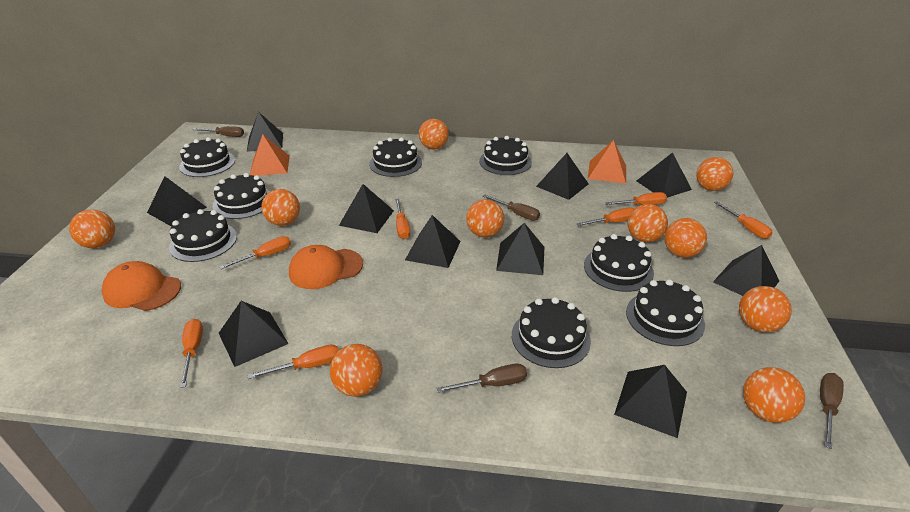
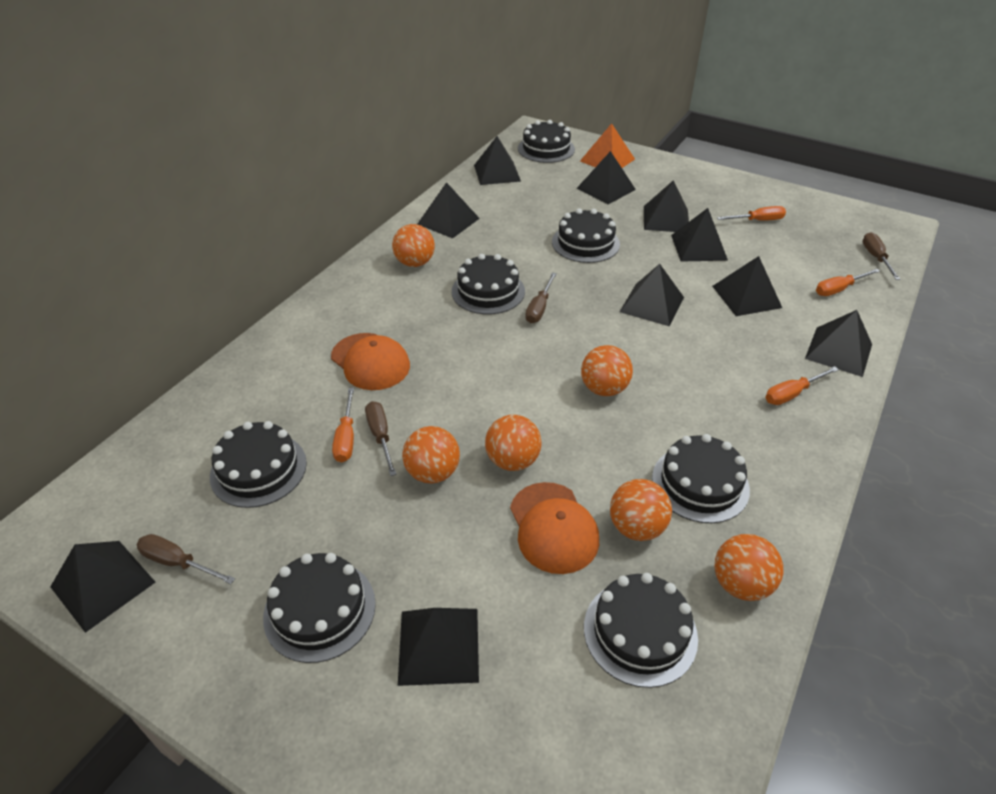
black cake: [169,209,237,262] [179,137,235,177] [212,173,270,219] [369,137,422,177] [479,136,532,175] [512,297,591,368] [584,234,654,292] [626,279,705,346] = 8 -> [210,421,307,508] [263,553,376,663] [452,254,525,314] [518,120,575,163] [552,208,620,263] [584,573,698,688] [652,434,750,523] = 7
orange ball: [69,209,115,248] [262,189,300,226] [330,344,383,397] [419,119,449,149] [466,199,504,237] [628,204,668,242] [664,218,707,258] [696,157,733,191] [739,286,792,332] [743,367,805,423] = 10 -> [392,224,435,267] [402,426,460,484] [485,415,542,471] [581,345,633,396] [610,479,672,541] [715,534,783,601] = 6
orange pyramid: [250,135,290,176] [588,140,626,184] = 2 -> [580,123,635,168] = 1
orange screwdriver: [180,319,203,388] [219,236,291,269] [248,344,339,379] [395,199,410,239] [576,208,635,226] [605,192,667,205] [714,201,773,239] = 7 -> [332,388,354,462] [717,206,786,221] [765,366,839,405] [816,269,880,296] = 4

